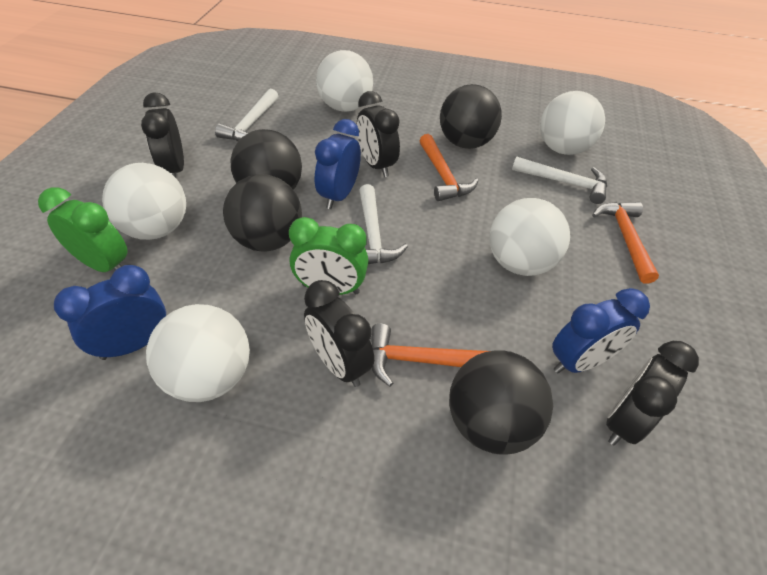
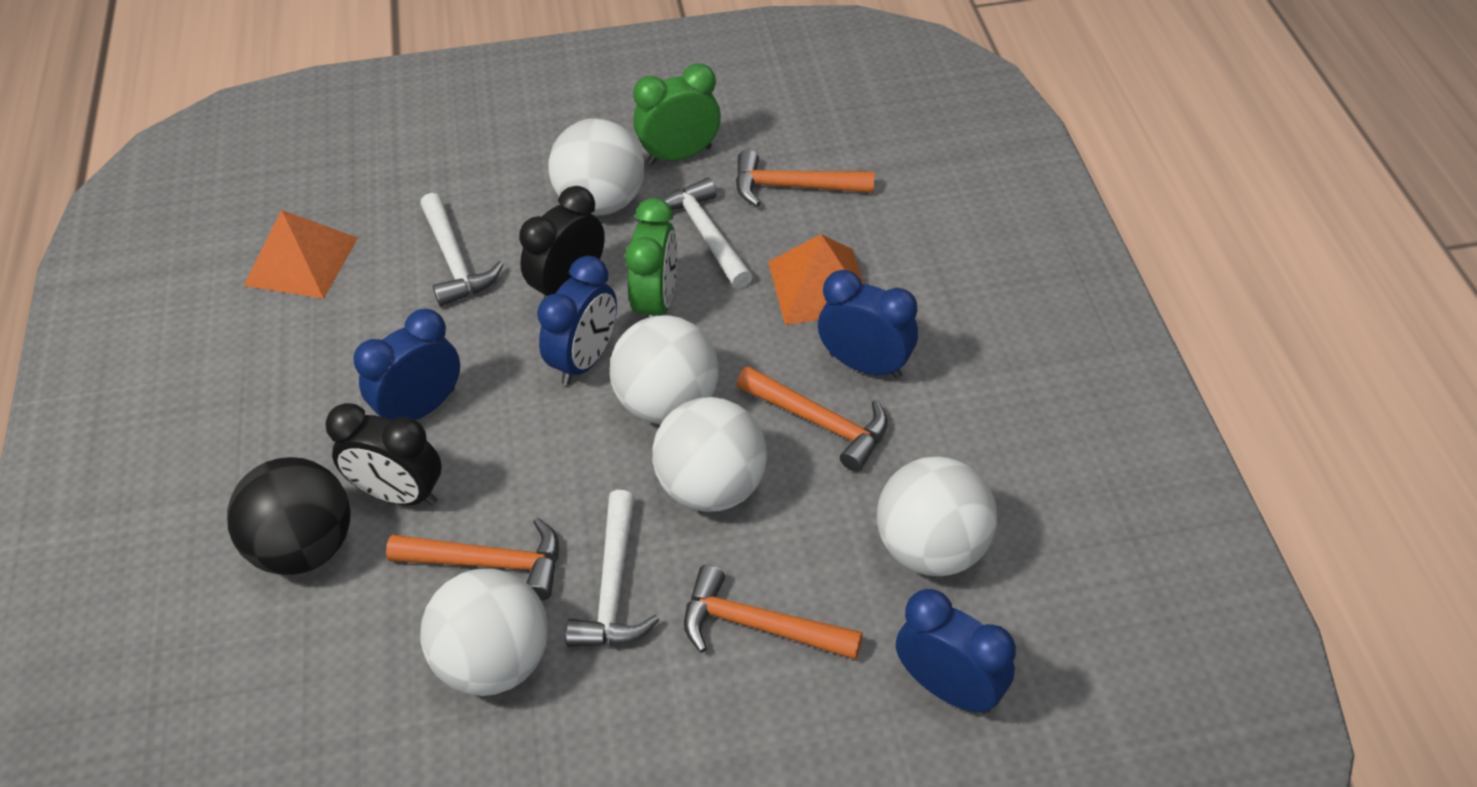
black ball: [223,174,302,252] [230,129,302,190] [440,84,502,149] [449,350,553,455] = 4 -> [227,457,350,575] = 1
black clock: [141,92,184,178] [304,280,374,387] [357,91,400,177] [606,341,699,446] = 4 -> [325,403,442,506] [519,186,605,298] = 2
blue clock: [54,265,166,360] [315,119,361,209] [552,288,650,373] = 3 -> [353,309,460,420] [537,256,617,385] [818,270,918,379] [896,589,1016,714] = 4
orange hammer: [371,324,488,387] [419,134,478,201] [592,202,659,284] = 3 -> [386,518,559,600] [684,565,863,660] [736,150,875,207] [736,366,888,472] = 4
orange pyramid: none = 0 -> [244,210,358,299] [768,234,864,325] = 2

